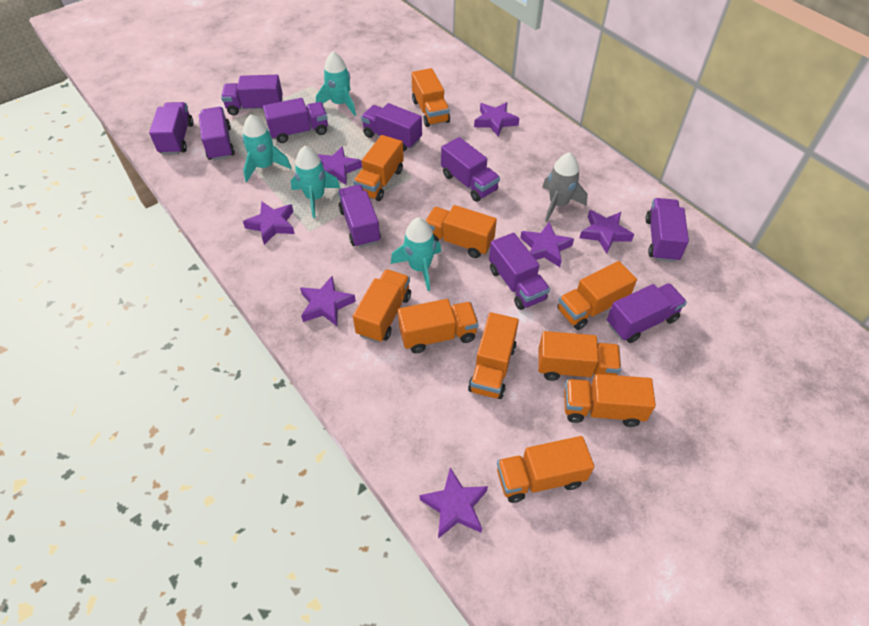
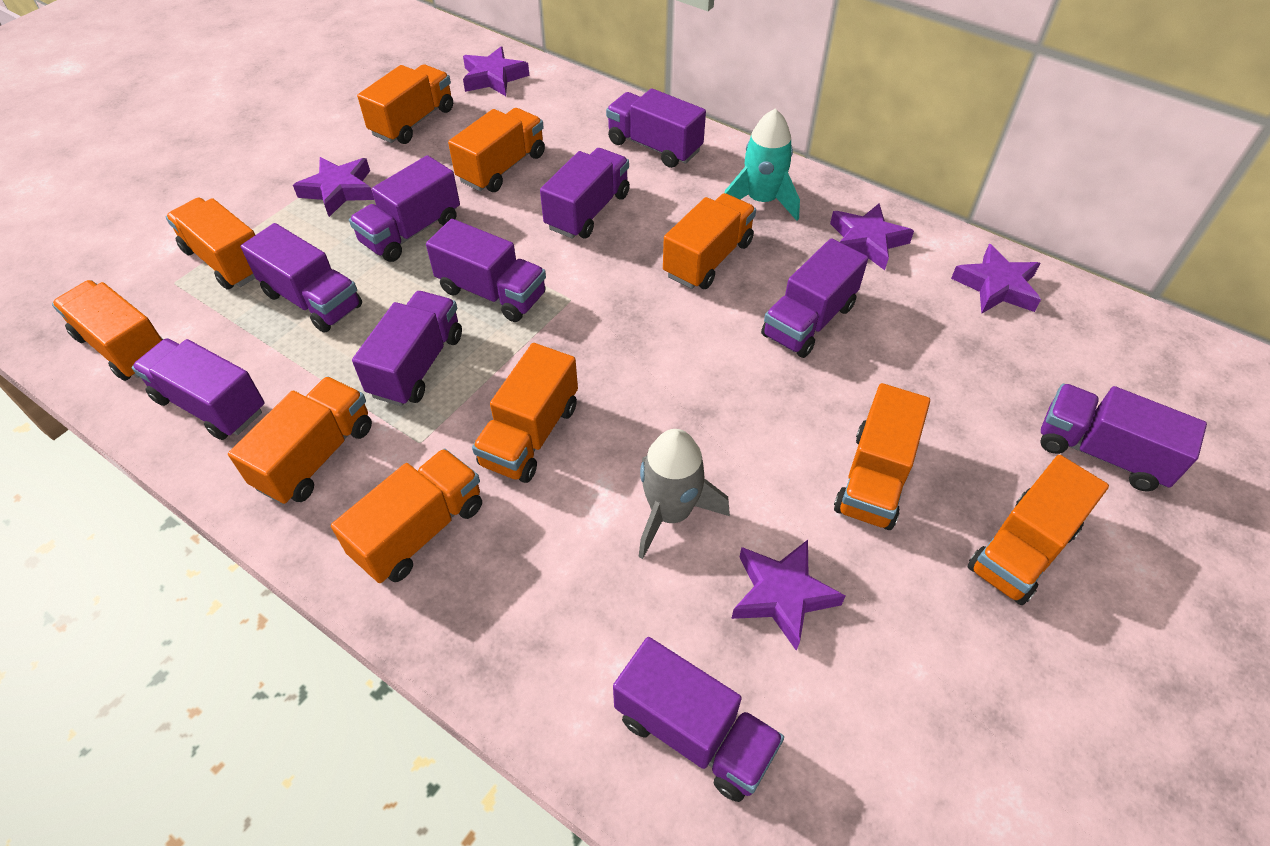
purple star: [243,202,295,245] [300,276,356,326] [317,146,362,185] [420,467,488,539] [474,102,519,136] [520,222,574,267] [580,210,634,254] = 7 -> [293,157,374,217] [463,46,530,96] [731,540,846,651] [830,203,914,270] [951,244,1041,314] = 5
turquoise rocket: [243,114,291,182] [291,146,340,218] [316,52,356,116] [391,218,441,291] = 4 -> [724,109,800,221] = 1

